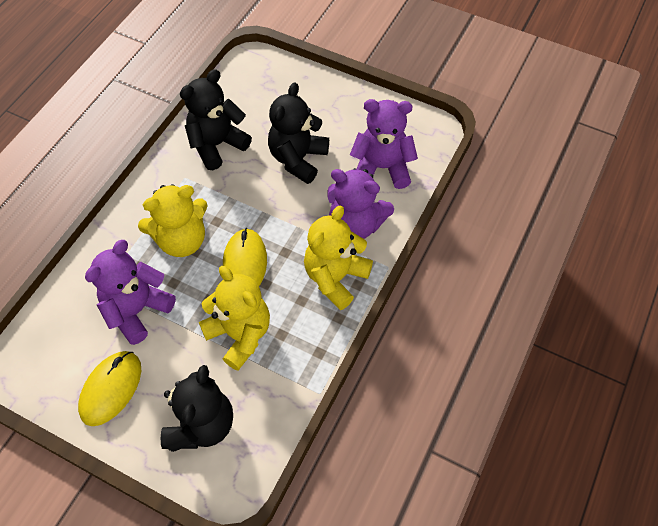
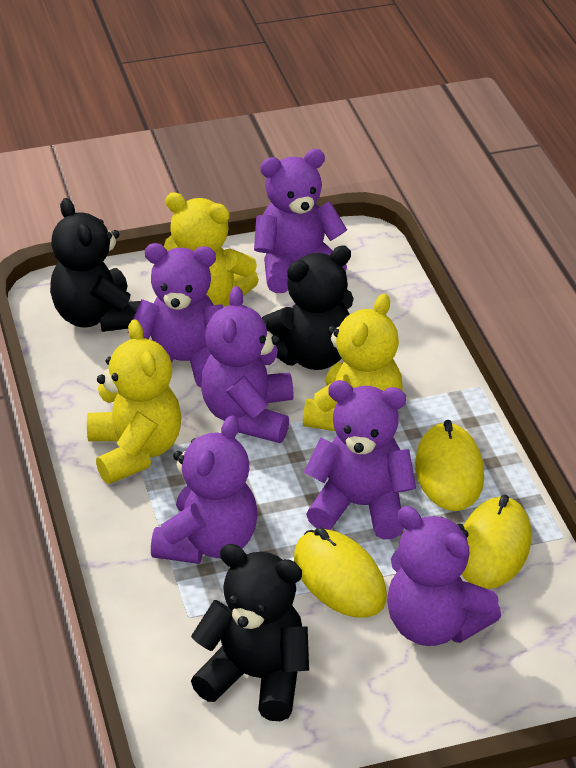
purple teddy bear: [85,240,176,345] [327,168,394,239] [350,99,418,189] = 3 -> [128,243,224,387] [151,416,257,564] [201,286,294,443] [254,149,347,293] [304,380,416,540] [387,506,501,646] = 6
yellow mouse: [78,351,141,426] [223,228,267,286] = 2 -> [294,527,387,618] [415,420,484,511] [462,495,531,589] = 3

